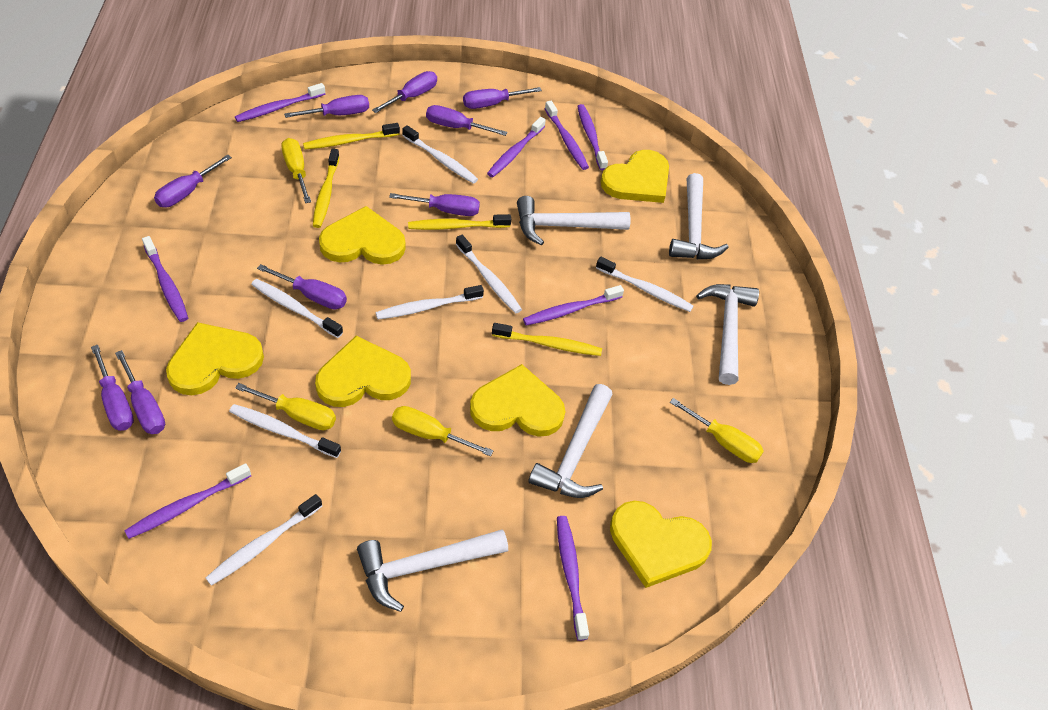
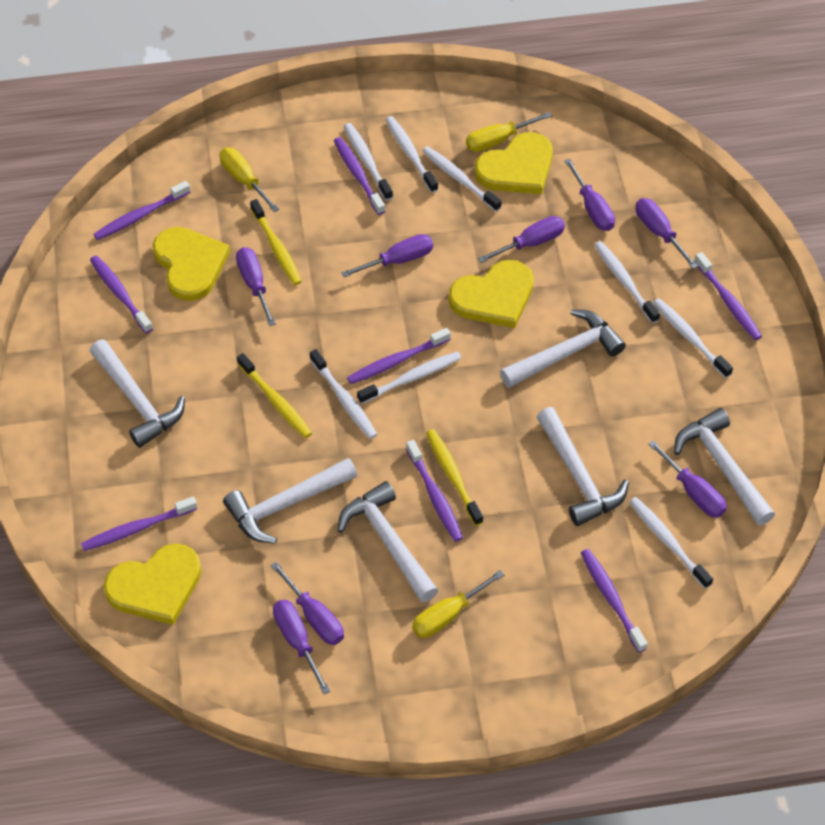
purple screwdriver: [91,345,134,431] [115,350,165,434] [154,154,232,207] [257,264,347,309] [284,95,369,118] [372,71,437,113] [389,193,480,216] [426,105,507,136] [463,87,542,109] = 9 -> [236,247,276,326] [271,562,344,645] [273,600,330,694] [341,234,433,277] [478,216,565,263] [564,159,615,231] [636,198,698,269] [648,440,727,518] = 8
white hammer: [357,529,508,612] [517,196,631,246] [528,384,613,498] [669,173,729,259] [696,284,759,385] = 5 -> [90,339,185,448] [223,458,357,544] [338,481,439,602] [500,309,626,388] [537,407,629,526] [674,408,775,525] = 6
white toothbrush: [206,494,322,586] [229,404,341,458] [251,279,343,338] [375,285,484,320] [402,125,478,184] [456,235,522,314] [596,257,693,312] = 7 -> [310,349,377,439] [344,123,393,201] [357,351,461,404] [386,116,438,193] [422,146,502,212] [594,241,660,323] [629,497,713,589] [653,298,733,378] = 8
yellow heart: [166,322,264,395] [315,336,411,407] [319,206,406,265] [470,364,565,437] [601,150,669,203] [610,501,712,588] = 6 -> [104,544,201,625] [153,227,230,301] [449,260,534,328] [475,132,553,194] = 4
yellow screwdriver: [235,383,336,430] [281,138,311,203] [392,406,494,456] [670,398,764,463] = 4 -> [220,148,279,212] [412,570,504,638] [466,112,552,152] = 3
yellow toothbrush: [303,123,400,149] [313,149,339,228] [408,214,511,230] [492,323,602,356] = 4 -> [237,353,312,438] [250,199,302,285] [426,429,483,526] = 3

